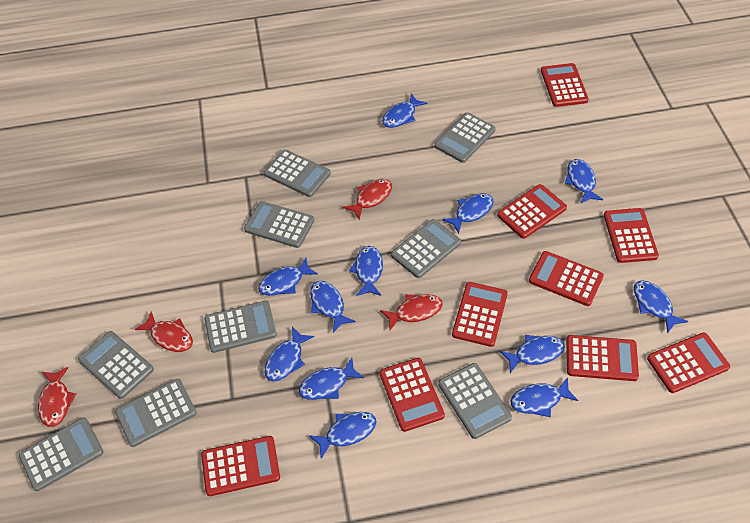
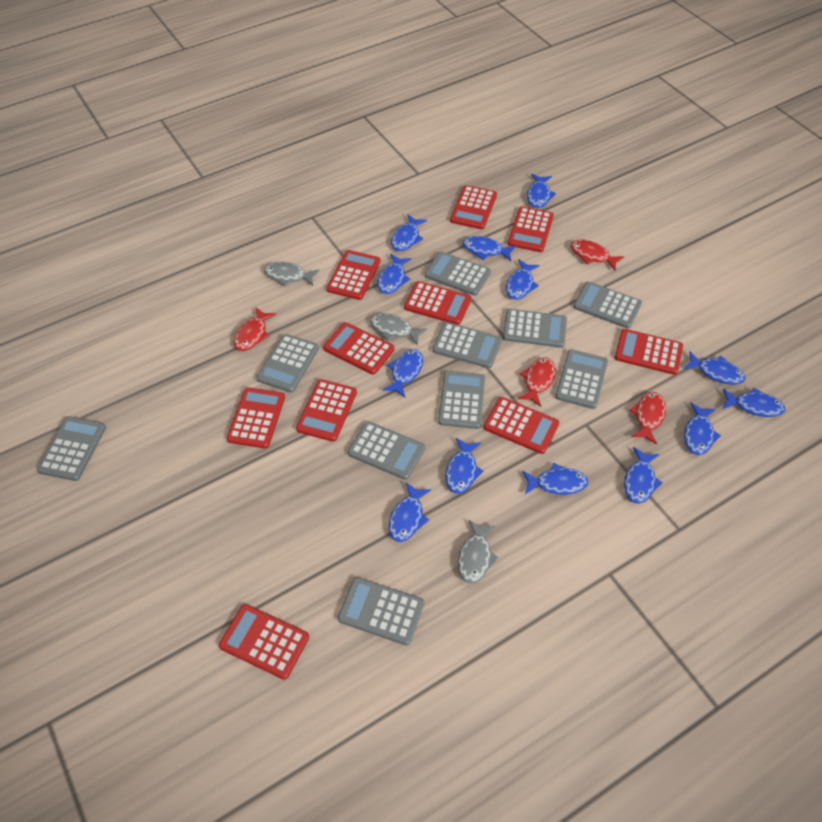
blue fish: [258,258,318,296] [265,326,314,381] [299,358,364,400] [309,412,376,459] [310,281,356,333] [349,246,383,296] [382,93,427,128] [442,193,494,234] [499,335,565,373] [510,377,579,417] [565,159,603,204] [634,280,688,334] = 12 -> [377,254,411,294] [382,349,423,398] [388,482,431,542] [391,214,427,251] [445,438,483,494] [463,236,516,261] [506,259,540,300] [522,463,588,495] [527,174,556,208] [624,447,663,503] [683,351,745,385] [684,403,721,455] [723,388,786,417] = 13
grey calculator: [19,418,103,491] [78,331,154,399] [115,379,197,447] [204,301,277,353] [244,201,314,248] [263,149,331,197] [391,219,461,278] [435,113,496,163] [438,363,512,439] = 9 -> [37,416,106,481] [256,334,319,393] [338,577,424,645] [348,421,425,480] [424,251,491,296] [432,322,502,368] [438,371,485,429] [503,309,567,348] [555,349,608,409] [573,281,642,329] = 10
grey fish: none = 0 -> [264,262,319,287] [370,313,427,346] [458,520,498,583] = 3
red calculator: [201,436,280,496] [380,358,445,432] [452,282,508,347] [497,184,567,239] [529,251,604,306] [541,63,589,107] [566,335,639,381] [604,208,659,263] [647,333,730,393] = 9 -> [219,604,309,680] [227,387,285,449] [296,379,357,442] [323,322,395,375] [327,250,380,300] [404,281,471,325] [450,185,497,229] [483,397,559,454] [508,206,554,252] [615,329,683,375] = 10

